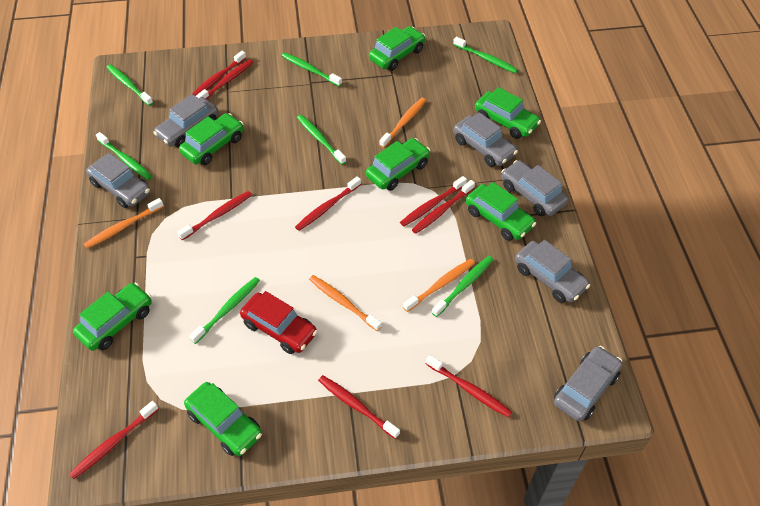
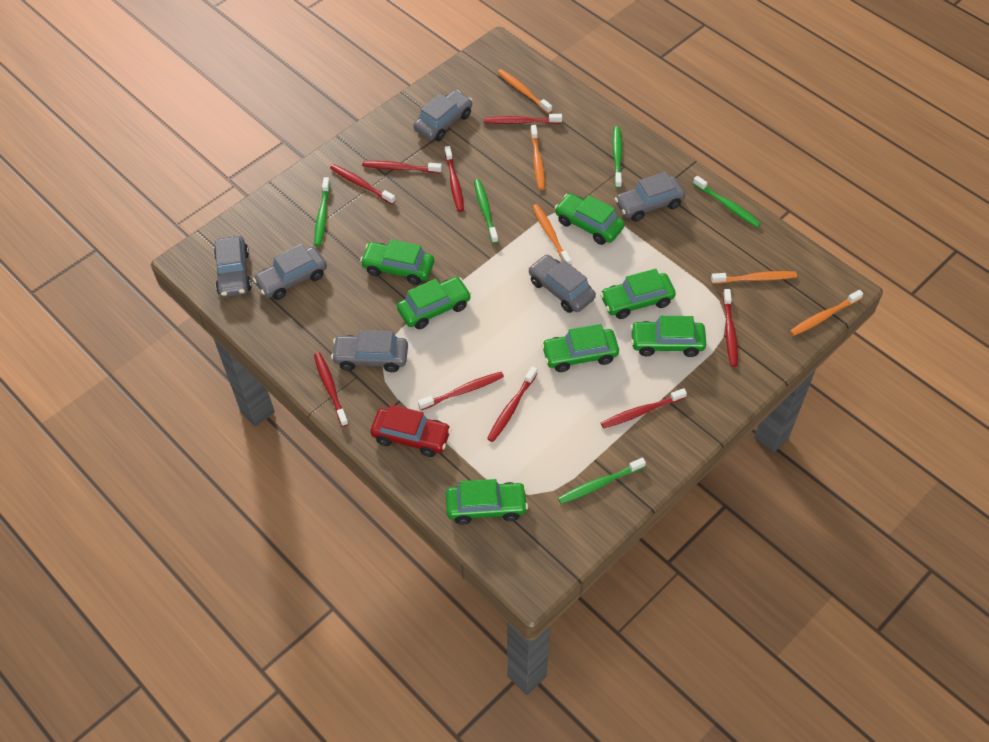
green toothbrush: [96,132,152,180] [106,64,153,106] [189,277,260,344] [282,52,342,86] [297,115,346,165] [432,256,493,317] [453,37,518,73] = 7 -> [314,177,330,246] [474,179,498,243] [558,457,646,504] [613,126,622,188] [693,176,761,227] = 5
orange toothbrush: [84,198,164,249] [309,275,382,331] [379,98,426,148] [403,259,475,312] = 4 -> [497,69,552,114] [530,125,545,190] [532,204,572,265] [711,271,797,284] [790,290,863,336] = 5

